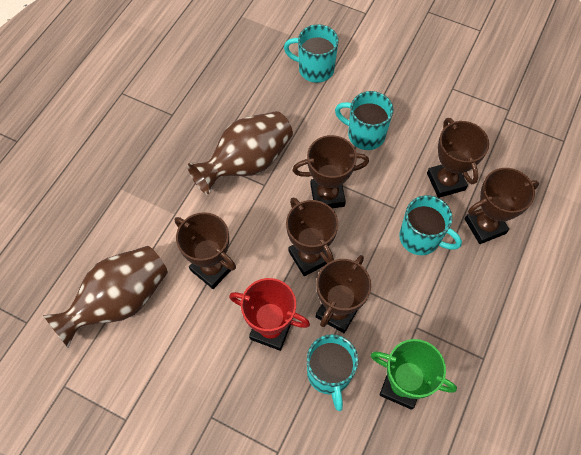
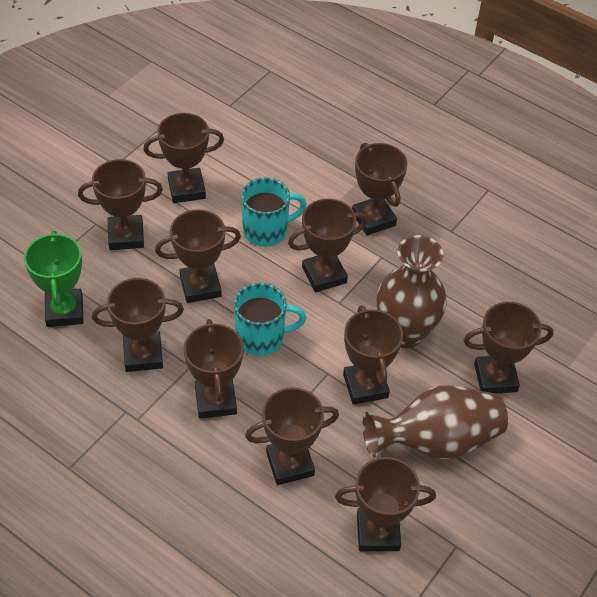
brown trophy: [175,212,236,289] [286,198,338,276] [293,135,369,208] [316,255,371,333] [427,118,489,198] [465,168,539,244] = 6 -> [78,159,163,250] [92,278,184,372] [143,113,224,203] [155,209,241,303] [184,319,243,419] [245,387,339,485] [288,199,368,292] [335,457,436,551] [343,305,403,405] [352,143,408,235] [464,302,554,394] = 11
red trophy: [229,278,310,351] = 1 -> none = 0
turquoise mug: [284,24,339,83] [307,334,358,411] [335,91,393,150] [399,195,462,255] = 4 -> [234,283,306,356] [241,177,307,247] = 2

